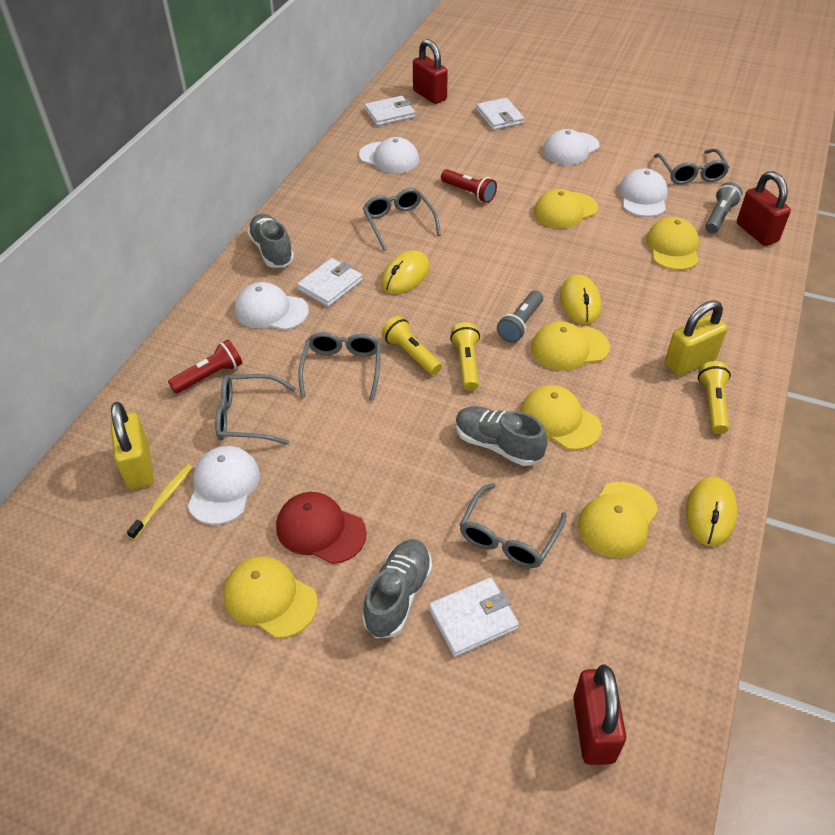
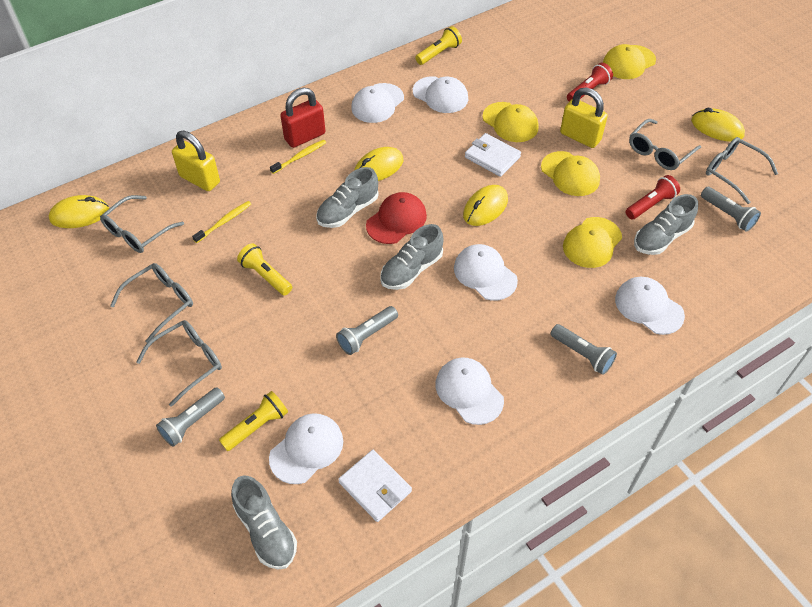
grey flashlight: [497,290,543,343] [705,182,743,233] = 2 -> [156,387,225,447] [336,306,398,355] [551,324,617,375] [701,187,761,232] = 4
grey shoe: [247,214,294,268] [362,539,432,639] [455,406,548,466] = 3 -> [231,475,297,570] [316,167,379,228] [380,224,444,290] [634,194,698,255] = 4
red padlock: [413,39,448,104] [573,665,626,765] [737,171,791,246] = 3 -> [280,88,325,148] = 1
white cap: [188,446,260,525] [235,282,309,330] [359,137,419,173] [543,129,600,165] [618,168,668,217] = 5 -> [269,413,343,484] [351,83,404,123] [413,76,468,113] [435,358,504,425] [454,244,518,301] [615,277,685,335] = 6
white wallet: [297,258,363,307] [364,96,415,126] [429,577,519,657] [476,98,524,130] = 4 -> [338,450,412,522] [465,133,521,177] = 2
yellow cap: [223,556,318,638] [520,385,602,450] [531,321,610,371] [534,189,598,229] [578,482,658,558] [646,217,699,270] = 6 -> [483,102,539,142] [541,151,600,196] [563,217,622,268] [603,44,656,79] = 4
yellow mouse: [381,250,430,294] [560,274,601,324] [686,477,737,546] = 3 -> [49,195,109,228] [354,147,403,181] [463,185,508,226] [691,108,745,142] = 4
yellow toothbrush: [127,464,193,540] = 1 -> [192,201,251,243] [270,140,326,174] = 2

